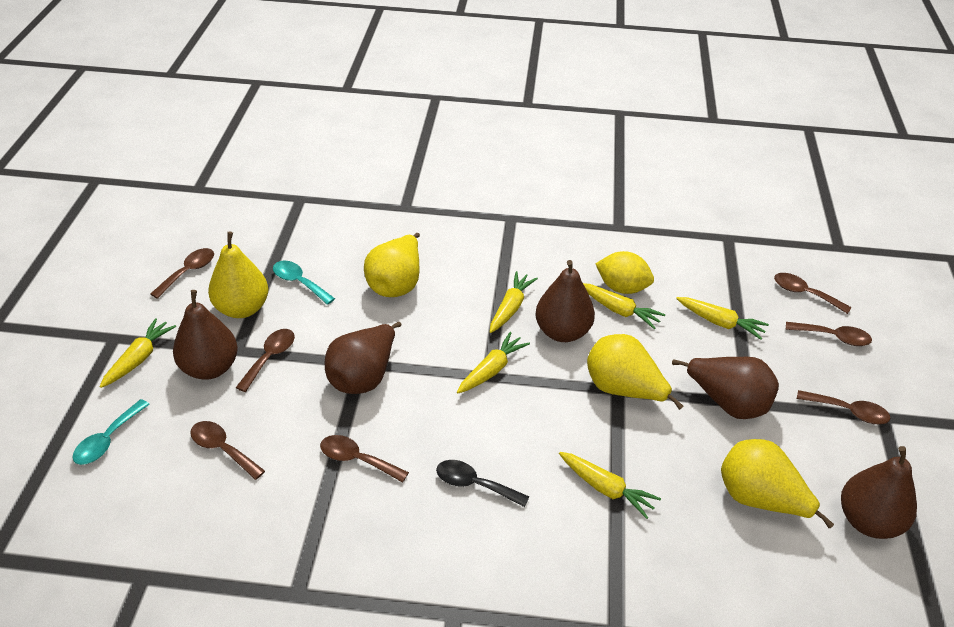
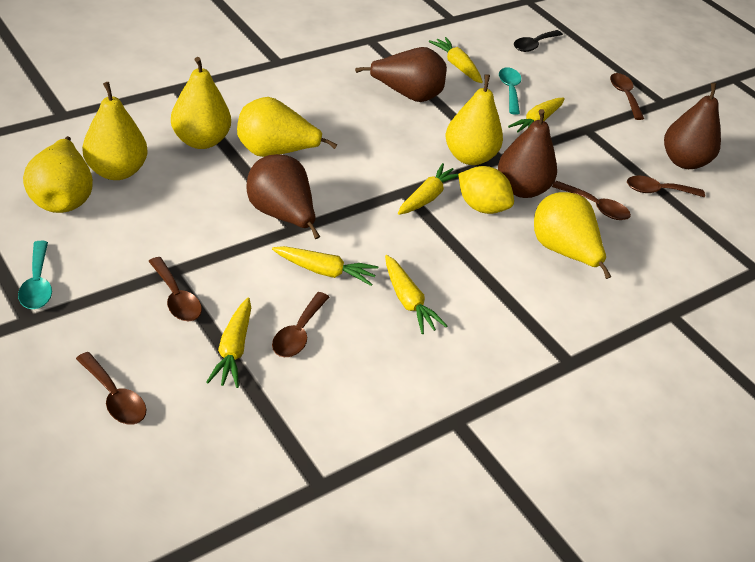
brown pear: [173,290,238,380] [325,322,401,394] [535,260,595,342] [672,357,779,419] [841,446,917,539] = 5 -> [247,154,320,239] [355,47,447,102] [498,109,557,198] [664,83,721,169] = 4
brown spoon: [150,248,214,299] [190,421,265,480] [236,329,295,392] [320,435,409,483] [774,273,852,314] [786,322,872,346] [797,390,891,424] = 7 -> [76,352,146,424] [148,257,202,321] [272,292,329,357] [552,181,631,220] [610,73,644,120] [627,176,705,197] = 6
yellow pear: [208,232,268,318] [364,233,420,297] [587,334,684,410] [721,439,834,529] = 4 -> [23,136,93,213] [82,82,148,180] [171,57,231,149] [237,97,337,157] [446,74,503,165] [534,192,612,279] = 6

